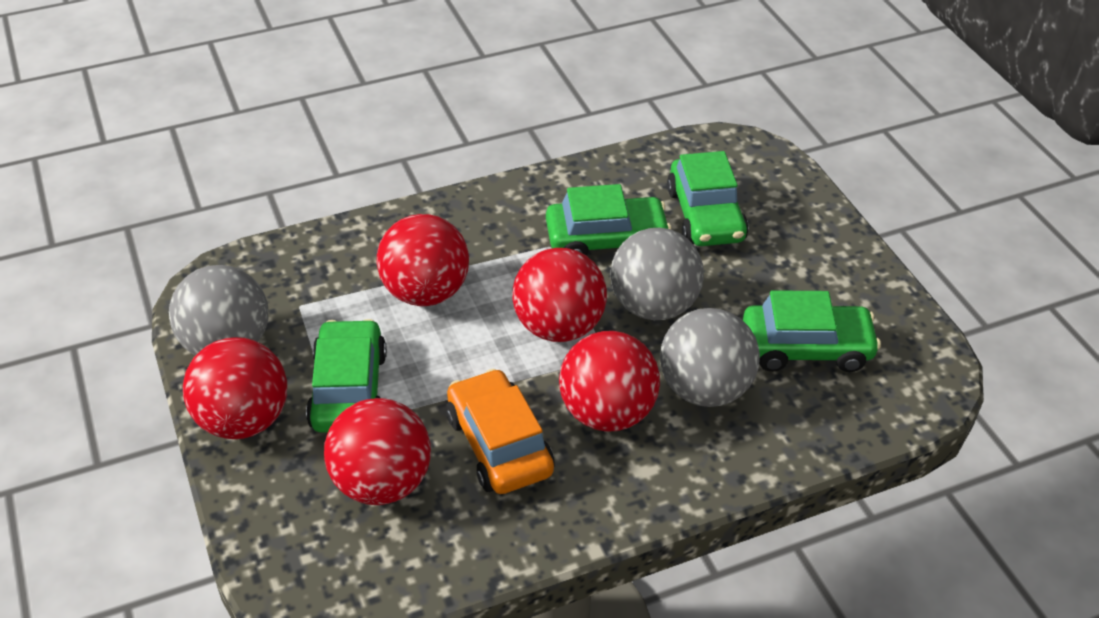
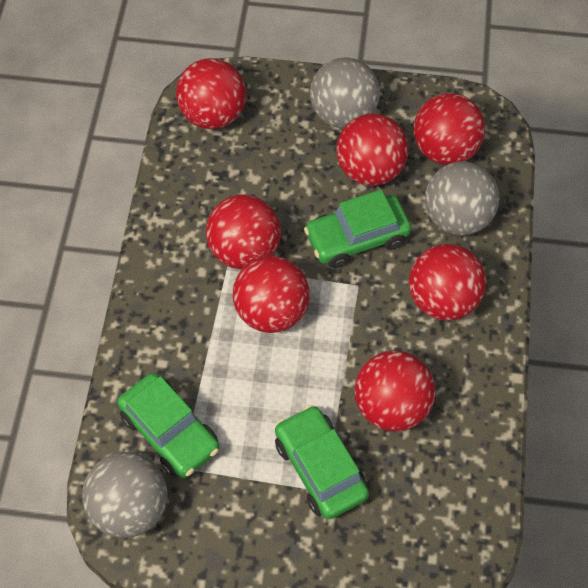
green car: [306,319,387,433] [546,184,671,256] [667,151,749,246] [743,290,881,372] = 4 -> [117,373,219,478] [275,405,369,520] [304,190,411,268] = 3
orange car: [446,369,555,494] = 1 -> none = 0
red ball: [183,337,287,439] [324,398,431,505] [377,214,469,306] [512,248,607,342] [559,331,660,432] = 5 -> [176,58,246,129] [206,195,281,270] [233,256,310,333] [336,114,408,186] [354,350,436,431] [409,244,486,321] [413,93,485,165] = 7

